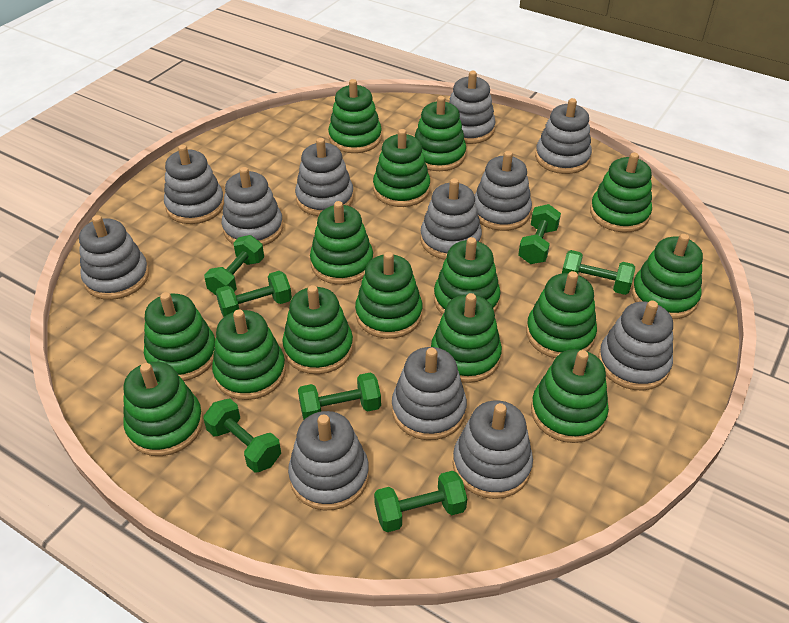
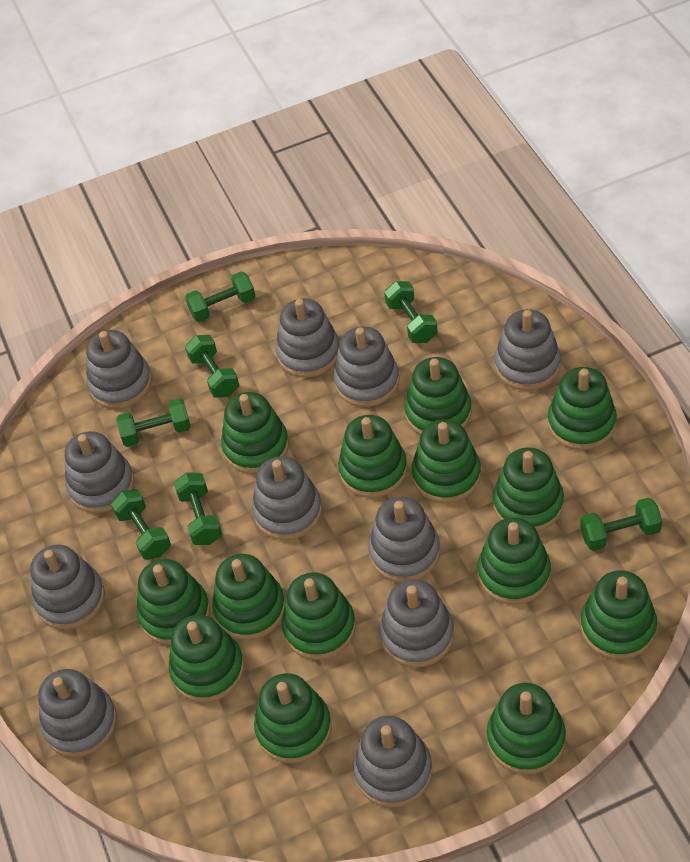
green stacking toy: [123,362,203,456] [144,292,215,381] [212,309,286,400] [282,285,353,374] [310,201,373,285] [328,79,382,153] [355,252,422,339] [373,129,430,207] [415,96,466,171] [431,293,502,383] [434,237,500,315] [526,271,597,358] [531,349,609,443] [590,153,652,233] [632,234,703,319] = 15 -> [137,559,210,645] [169,615,244,703] [212,554,285,640] [221,392,289,474] [254,673,332,763] [281,572,356,660] [338,415,407,498] [404,357,472,435] [412,419,481,503] [478,517,551,605] [487,683,566,775] [493,447,564,532] [548,367,617,450] [581,570,657,660] = 14
grey stacking toy: [79,215,149,300] [164,145,224,224] [222,167,283,246] [288,411,369,510] [295,138,354,216] [392,347,467,440] [420,178,482,260] [449,71,496,144] [453,400,533,499] [474,151,532,231] [535,98,592,174] [598,301,673,391] = 12 -> [30,545,105,629] [38,669,117,757] [65,431,134,513] [86,330,152,409] [252,456,322,540] [275,298,339,378] [333,326,399,407] [353,716,432,808] [368,496,440,582] [379,579,454,668] [494,309,561,391] = 11

